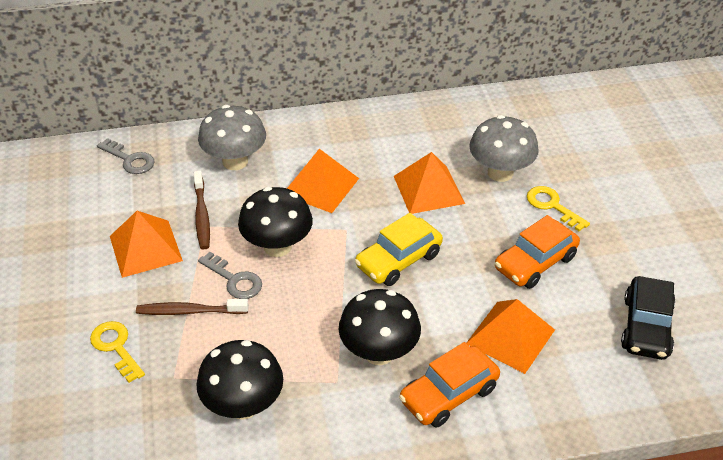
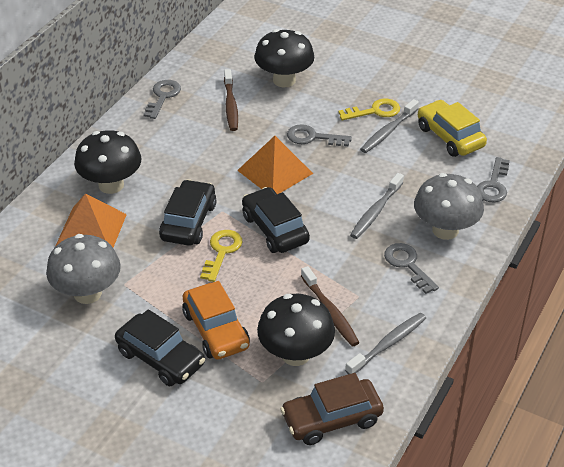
black car: [621,276,676,360] = 1 -> [115,309,205,386] [159,179,217,246] [242,187,310,253] = 3
brown car: none = 0 -> [280,373,384,445] = 1
grey key: [97,138,155,174] [198,252,262,299] = 2 -> [143,80,181,119] [287,124,352,147] [384,243,439,294] [477,157,510,202] = 4
grey toothbrush: none = 0 -> [345,313,426,374] [350,173,404,239] [360,99,419,153] = 3
orange car: [399,342,500,428] [495,215,580,289] = 2 -> [182,281,250,360] = 1
orange pyramid: [110,211,183,278] [287,149,359,213] [394,152,465,214] [466,299,555,374] = 4 -> [55,193,127,248] [237,136,313,194] = 2

